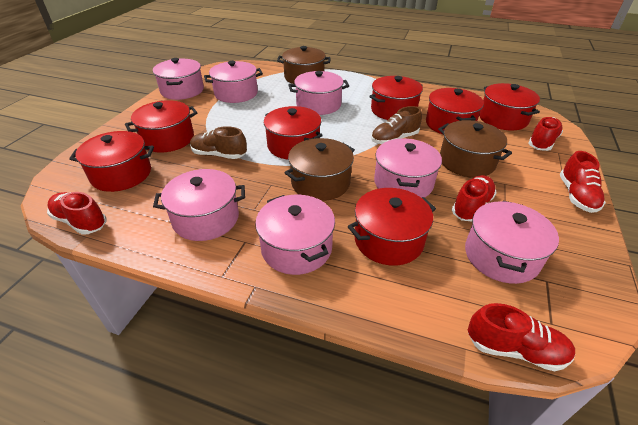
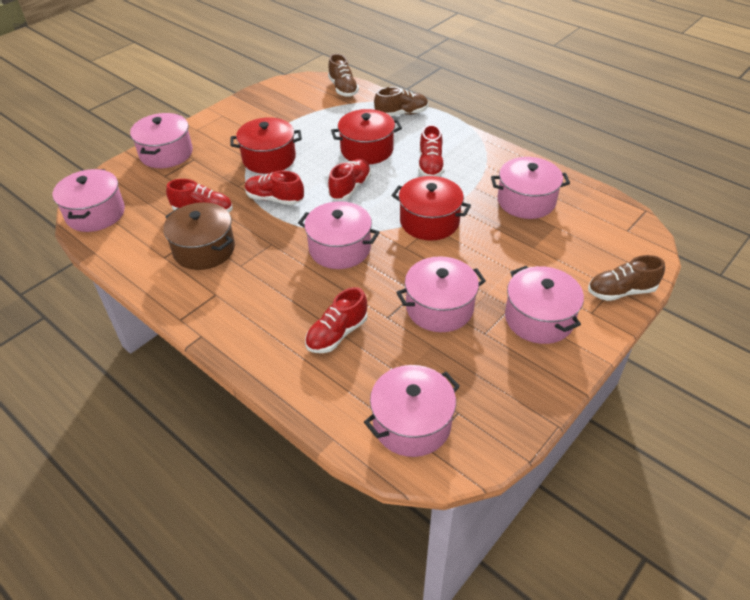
brown pot: [277,46,331,84] [284,138,355,201] [438,120,512,178] = 3 -> [163,202,235,270] = 1
brown shoe: [190,126,247,159] [371,106,422,144] = 2 -> [328,54,359,97] [374,87,428,116] [588,255,665,301] = 3
red pot: [69,131,154,192] [125,100,198,153] [264,106,323,160] [348,188,436,266] [369,76,423,120] [426,88,484,134] [479,83,540,131] = 7 -> [230,117,302,174] [331,109,402,164] [391,176,471,241] = 3

